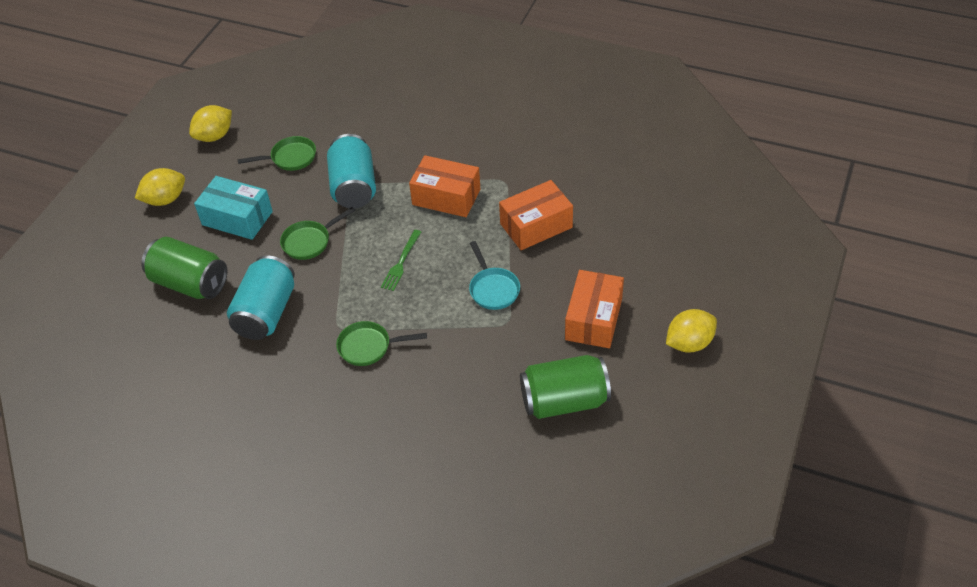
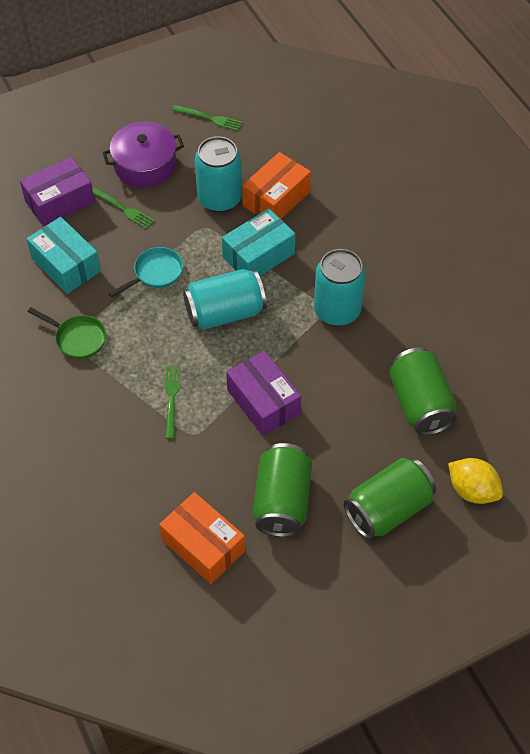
green can: [141,237,227,299] [520,355,611,419] = 2 -> [253,443,312,537] [344,458,436,539] [389,347,457,436] = 3
green fork: [381,230,421,291] = 1 -> [92,187,155,229] [165,366,180,439] [172,105,243,131] = 3
green pan: [237,136,316,171] [280,207,355,260] [336,321,427,366] = 3 -> [27,307,106,359] = 1
orange box: [409,155,480,217] [499,180,573,250] [565,270,624,348] = 3 -> [159,492,245,584] [242,152,311,219] = 2
purple box: none = 0 -> [20,157,95,227] [226,351,301,436] = 2
purple pot: none = 0 -> [102,122,184,187] = 1
turquoise box: [194,176,273,240] = 1 -> [26,217,101,294] [222,208,296,276] = 2
turquoise can: [227,255,295,340] [327,134,376,209] = 2 -> [183,269,266,330] [195,136,242,212] [314,249,365,326] = 3
yellow lemon: [135,168,185,206] [189,105,232,142] [666,309,717,353] = 3 -> [448,458,503,504] = 1

